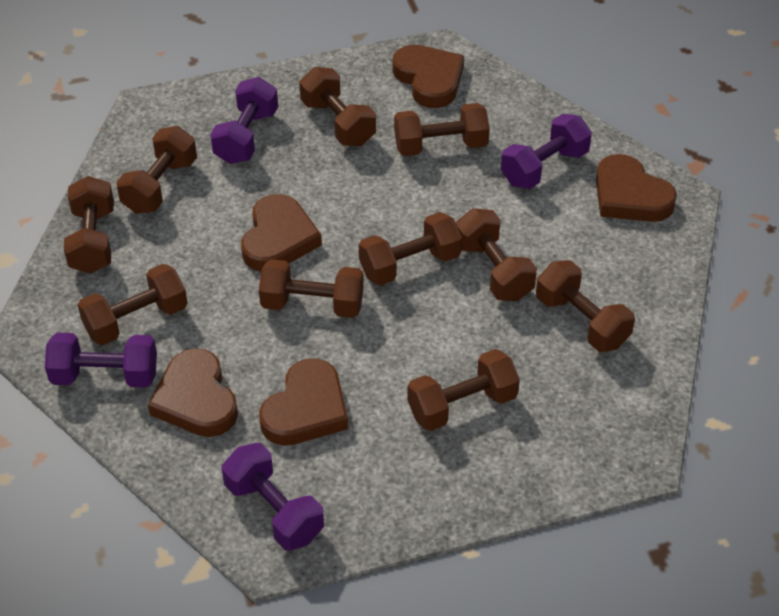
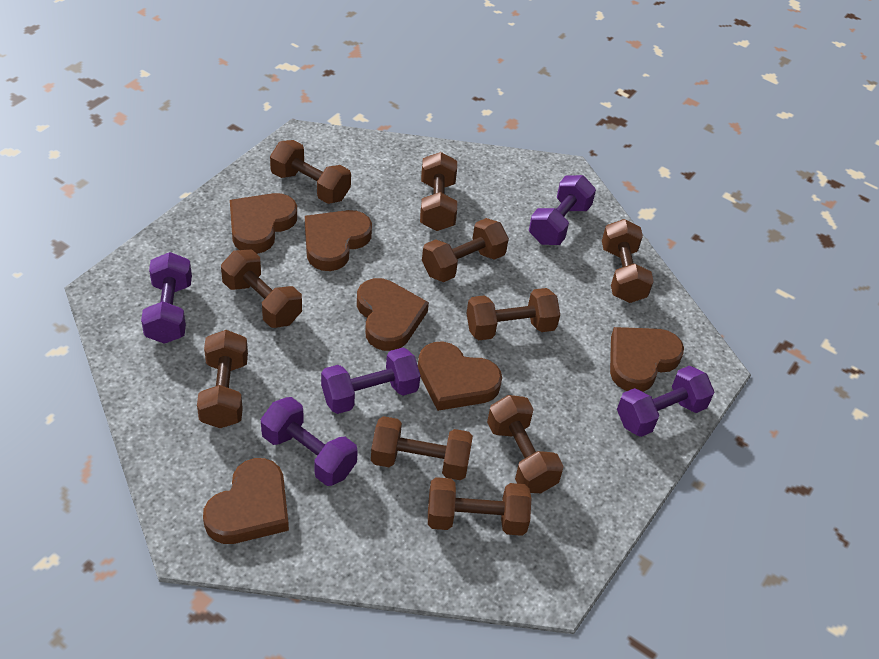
brown heart: [148,348,238,437] [241,194,322,272] [259,358,348,446] [392,45,464,108] [596,154,677,222] = 5 -> [203,458,289,544] [230,193,297,254] [305,210,372,271] [357,278,429,351] [418,341,502,411] [610,327,684,392] = 6
purple dumbbell: [45,333,157,388] [210,77,278,164] [222,443,324,551] [501,114,592,189] = 4 -> [141,252,192,344] [261,397,358,486] [321,348,421,414] [529,175,596,245] [617,366,714,437] = 5

